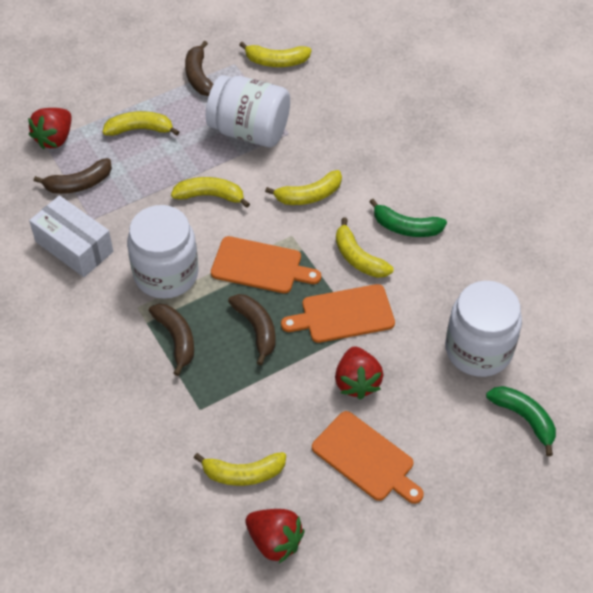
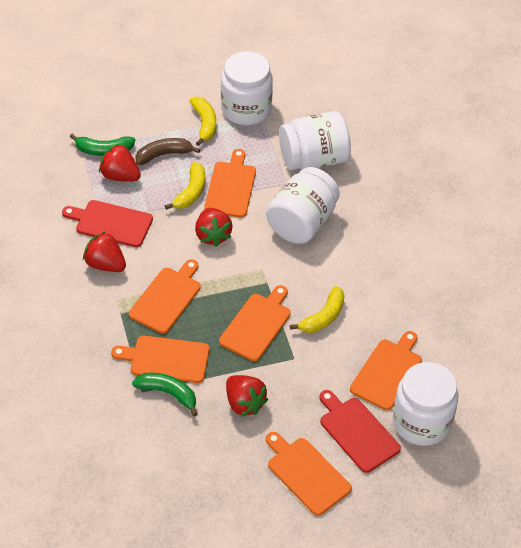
brown banana: [34,158,112,194] [149,304,194,376] [185,41,213,96] [228,294,276,365] = 4 -> [135,138,200,165] = 1
orange cutting board: [211,236,321,293] [281,284,395,343] [312,411,424,504] = 3 -> [111,336,210,383] [129,259,201,334] [204,149,256,218] [219,285,291,361] [266,432,352,516] [350,331,422,410] = 6
red cutting board: none = 0 -> [62,200,153,247] [319,390,401,473] = 2
red strawberry: [28,108,72,149] [245,509,305,563] [335,347,383,400] = 3 -> [83,231,126,272] [99,144,141,182] [195,208,233,247] [226,375,268,417] = 4
white box: [29,195,113,277] = 1 -> none = 0
white jar: [127,205,199,299] [206,75,290,147] [445,281,522,377] = 3 -> [221,51,273,125] [266,167,340,244] [279,111,351,170] [392,362,458,446] = 4
yellow banana: [102,111,179,136] [171,177,250,208] [194,452,286,486] [239,42,312,67] [265,170,342,205] [336,217,394,278] = 6 -> [165,162,205,210] [189,97,216,146] [290,286,345,333] = 3

